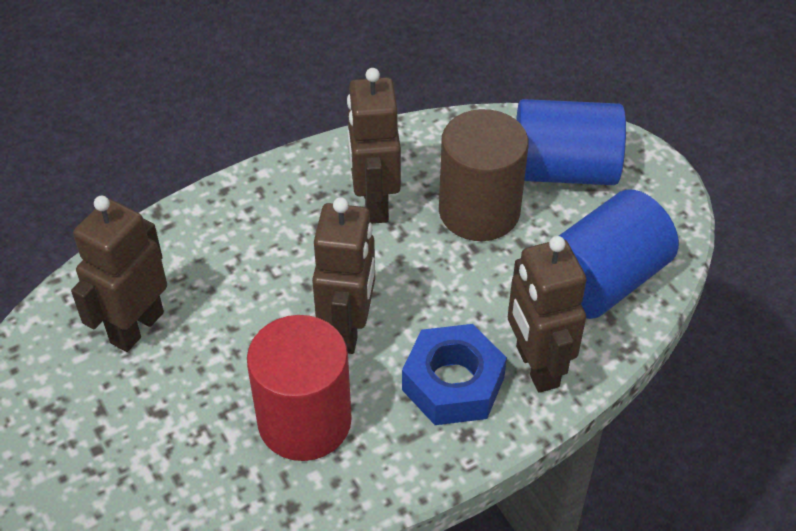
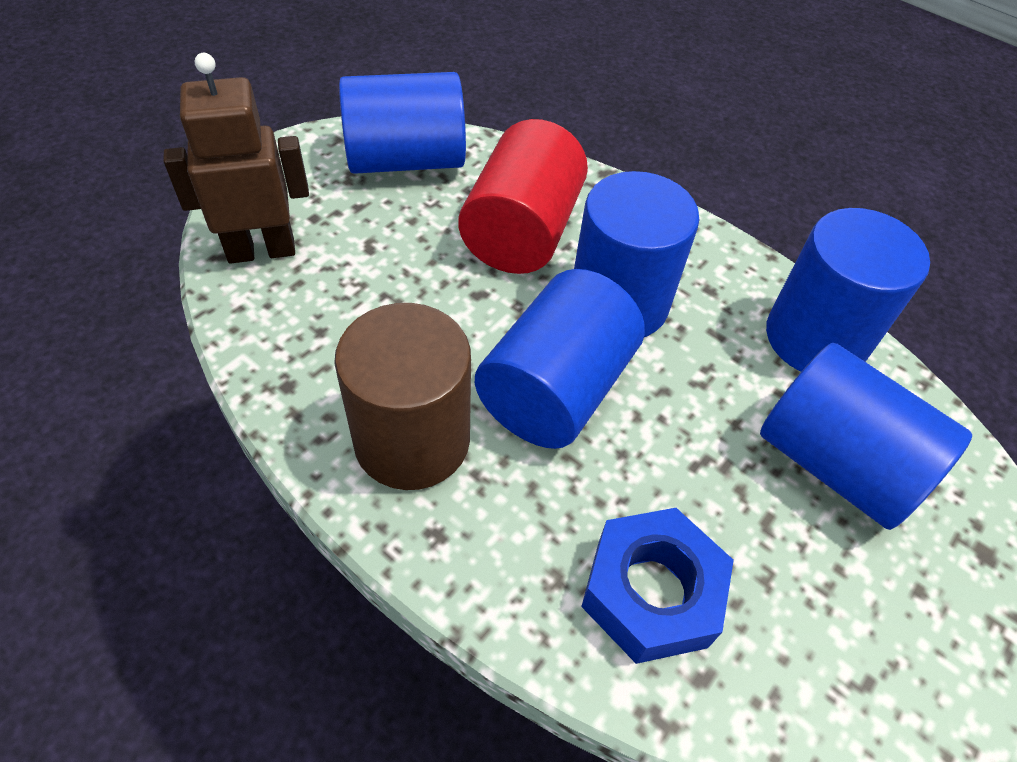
blue cylinder: [516,99,626,185] [559,190,679,319] = 2 -> [339,72,466,174] [475,269,645,449] [574,171,699,337] [760,343,972,530] [766,208,930,372] = 5
brown robot: [71,196,167,352] [312,197,375,354] [347,68,401,224] [508,236,587,393] = 4 -> [163,53,309,264] = 1

